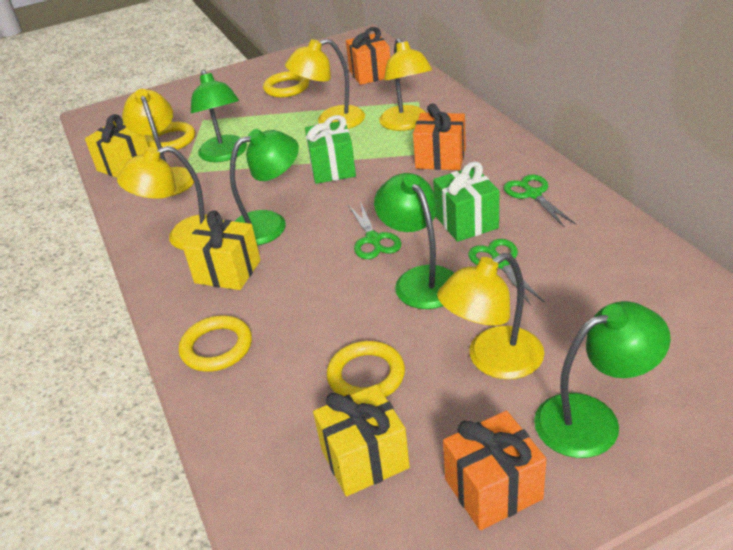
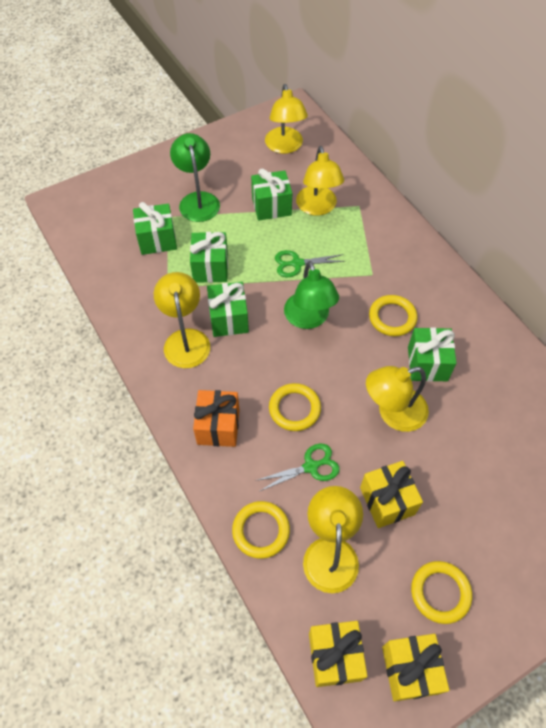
green gift: [305,115,356,184] [433,161,499,242] = 2 -> [133,202,177,255] [190,232,228,283] [207,282,249,337] [251,169,292,221] [408,327,457,382] = 5
green lamp: [191,70,247,162] [230,129,299,245] [374,173,454,309] [534,301,671,458] = 4 -> [170,133,220,222] [284,261,339,329] = 2
green scissors: [349,201,401,259] [468,239,544,306] [504,175,576,228] = 3 -> [255,444,340,491] [275,250,345,277] = 2
orange gift: [346,27,390,85] [413,103,466,170] [443,411,547,530] = 3 -> [193,390,239,447] = 1

